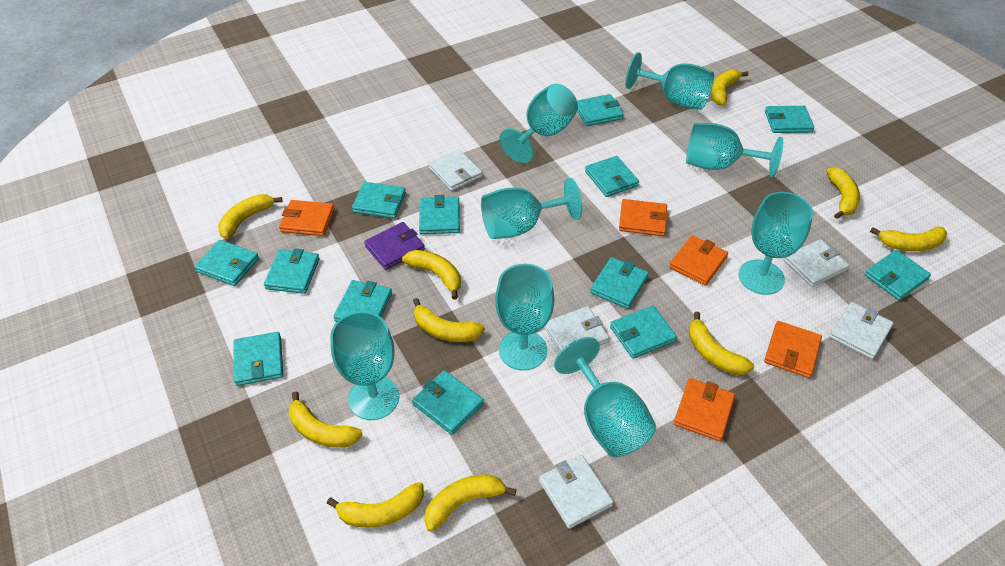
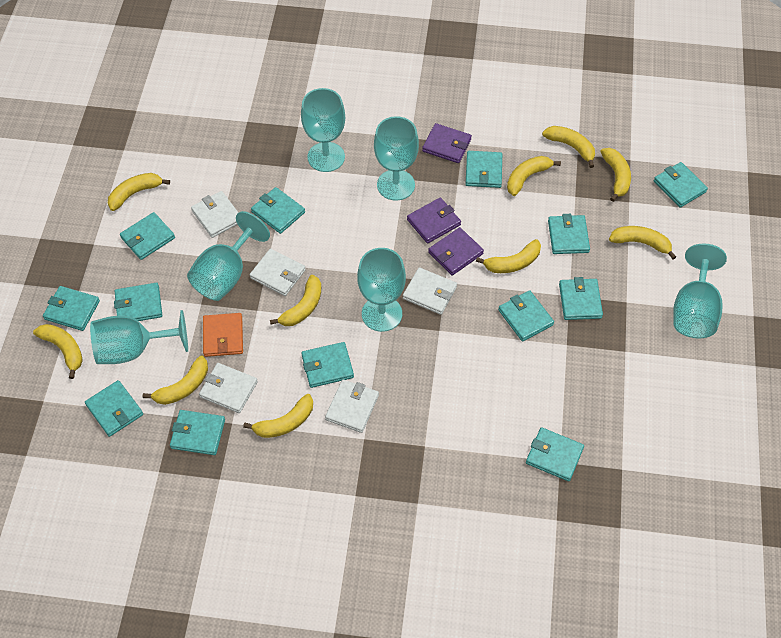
orange wallet: [279,200,335,236] [619,199,668,236] [669,235,728,285] [674,378,735,441] [764,321,822,378] = 5 -> [203,313,243,357] = 1
purple wallet: [364,222,425,270] = 1 -> [407,198,461,244] [422,123,472,163] [428,227,484,276] = 3
turquoise goblet: [330,311,399,420] [481,178,583,239] [495,264,554,371] [500,84,578,163] [554,337,656,457] [625,52,714,110] [686,123,783,178] [739,192,813,295] = 8 -> [90,310,188,364] [187,211,270,301] [301,88,345,172] [357,248,406,332] [374,116,419,201] [673,243,727,338] = 6

